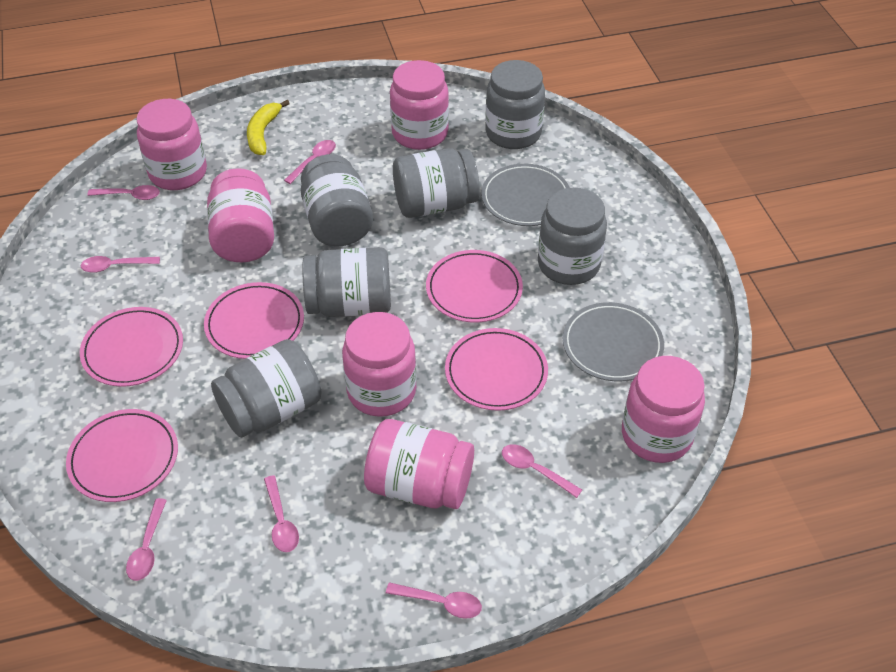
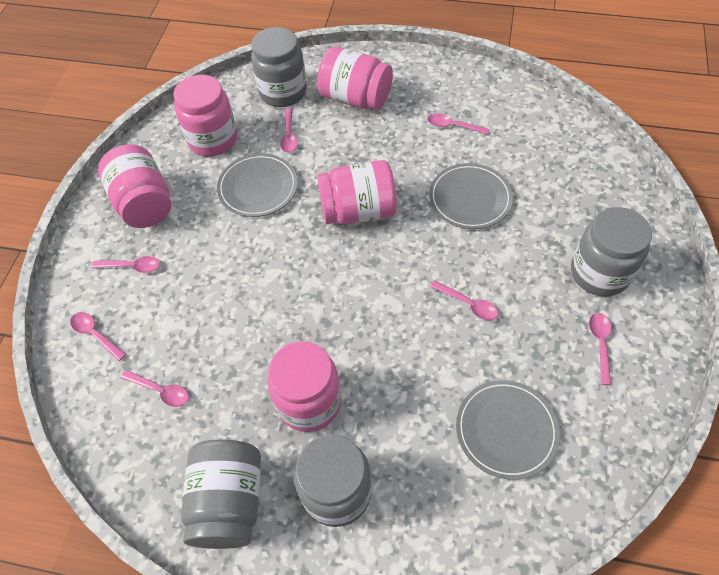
grey jar: [211,339,321,438] [301,154,373,247] [302,247,391,317] [393,148,480,218] [485,60,545,149] [538,188,607,285] = 6 -> [181,440,261,549] [251,27,307,107] [294,434,372,527] [571,207,652,296] = 4
grey plate: [481,163,570,226] [563,302,664,381] = 2 -> [217,153,298,217] [429,163,513,229] [456,380,560,480] = 3
pink jar: [136,99,207,190] [207,168,274,262] [342,312,417,417] [364,419,474,509] [390,60,449,150] [622,356,705,463] = 6 -> [98,144,171,228] [173,75,237,156] [267,341,342,432] [317,47,393,110] [317,160,397,225] = 5
pink plate: [66,409,178,502] [80,307,183,387] [204,282,304,359] [426,250,523,322] [445,328,548,411] = 5 -> none = 0
yellow banana: [247,100,290,155] = 1 -> none = 0

